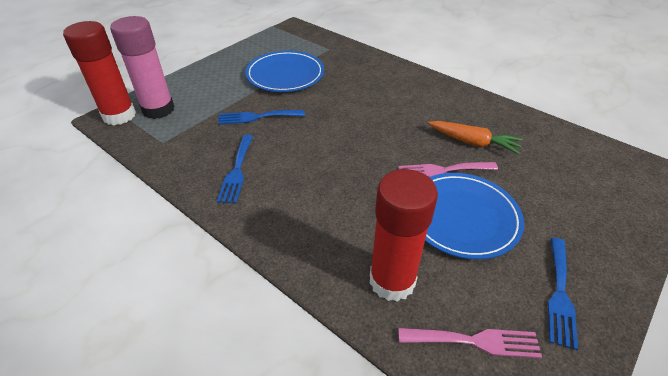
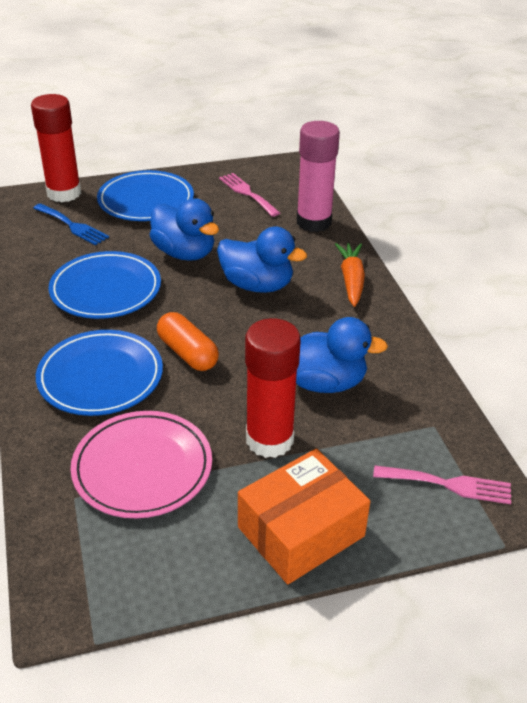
blue duck: none = 0 -> [150,198,219,261] [217,227,307,293] [296,317,388,393] = 3
blue fork: [217,135,253,203] [218,110,305,125] [548,238,578,350] = 3 -> [33,203,109,245] = 1
blue plate: [245,51,324,92] [425,173,524,260] = 2 -> [36,330,163,416] [49,251,161,319] [97,170,194,221] = 3
orange box: none = 0 -> [238,449,370,584] = 1
orange capsule: none = 0 -> [157,312,219,371] = 1
pink plate: none = 0 -> [71,411,212,518] = 1

